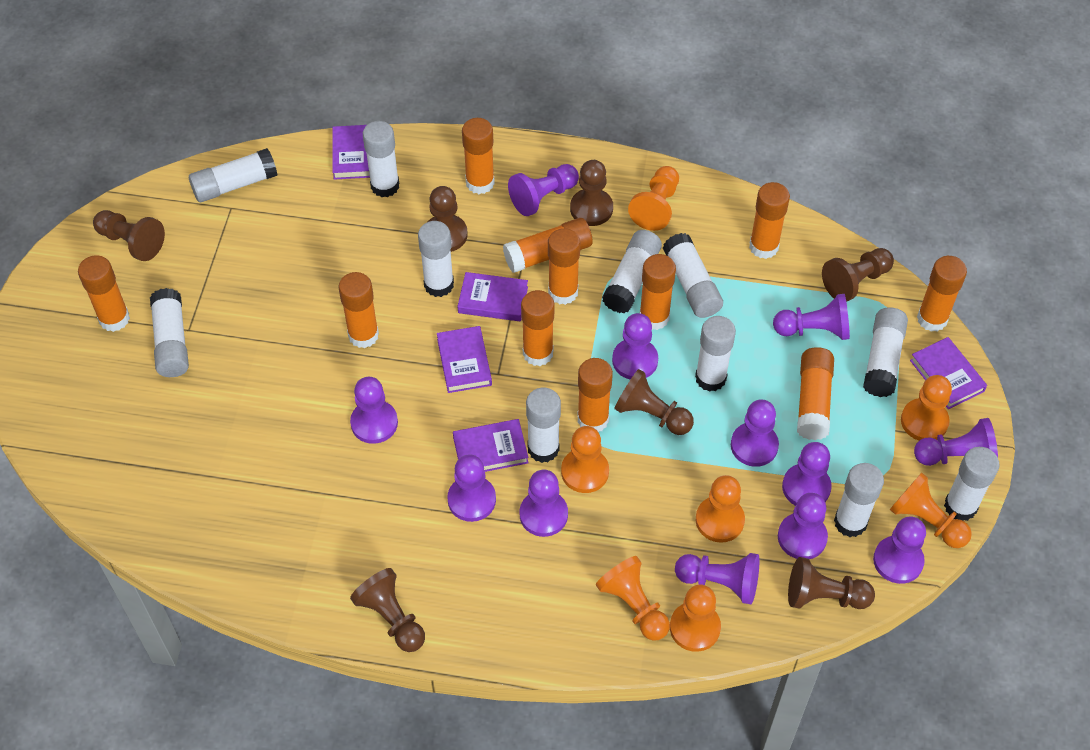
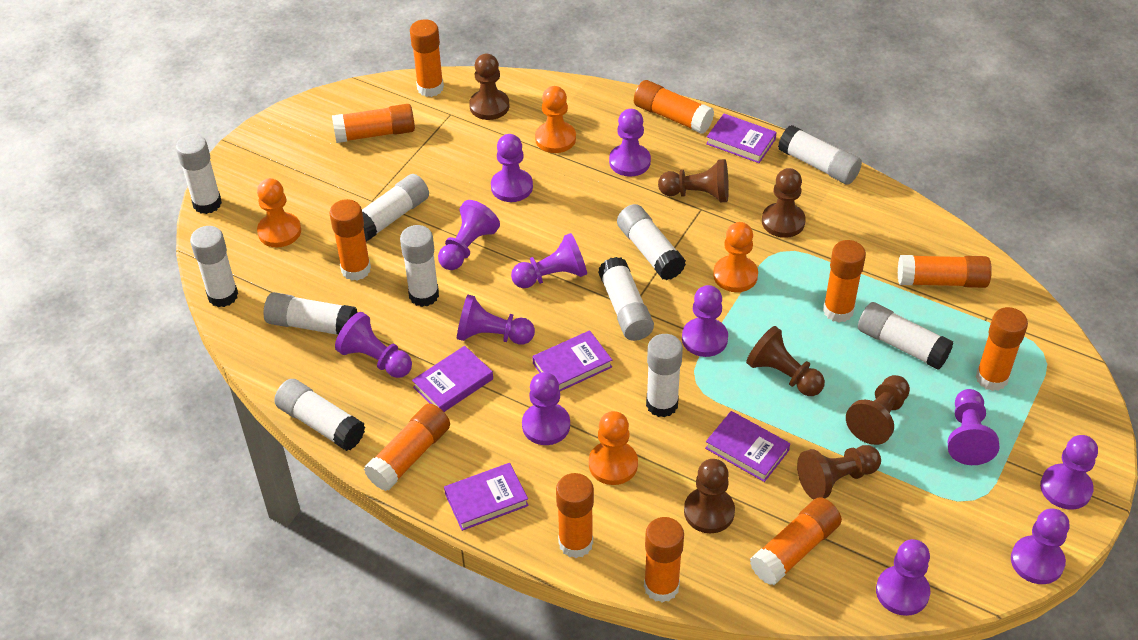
orange pawn: [561,426,609,493] [596,556,670,641] [628,166,679,231] [670,585,721,652] [696,475,745,543] [889,473,972,548] [901,375,952,441] = 7 -> [257,178,301,247] [535,86,576,153] [589,411,638,485] [713,222,758,292] = 4

